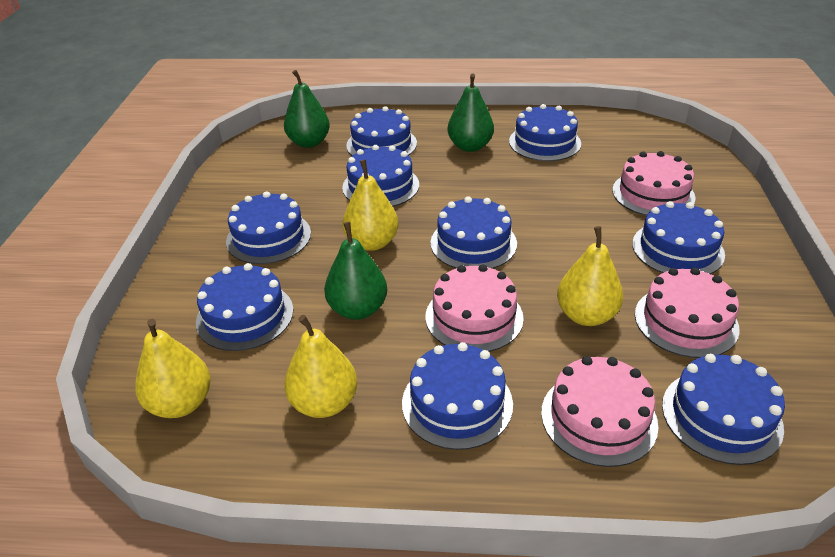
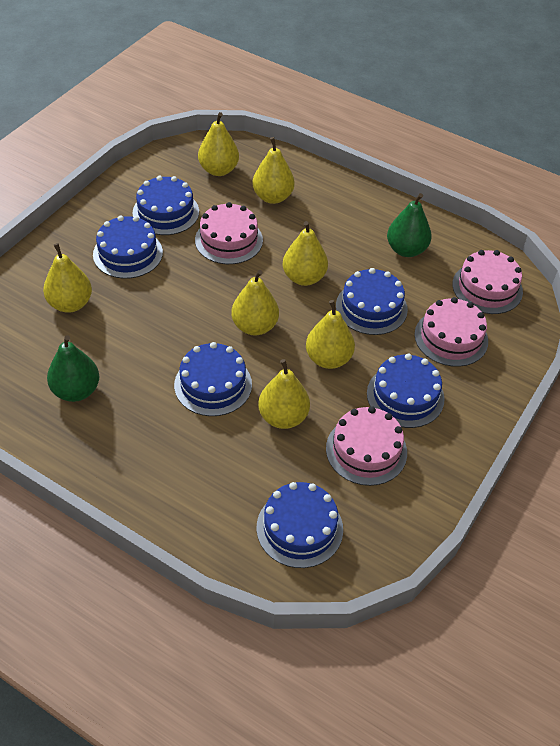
blue cake: [196,263,293,351] [226,191,311,264] [342,145,419,207] [346,106,417,156] [402,342,513,450] [431,196,517,269] [509,104,581,161] [632,201,725,274] [662,354,785,465] = 9 -> [93,216,163,279] [132,176,199,235] [174,342,252,416] [257,482,343,568] [336,268,408,335] [367,354,445,428] = 6
green pear: [284,70,330,148] [324,222,387,320] [448,73,494,152] = 3 -> [47,335,99,402] [387,193,432,257] = 2
yellow pear: [135,319,211,418] [284,315,357,418] [343,160,399,251] [557,226,623,326] = 4 -> [43,243,92,313] [198,112,239,176] [231,270,279,336] [252,137,295,204] [258,359,310,429] [283,221,328,286] [306,300,355,369] = 7

